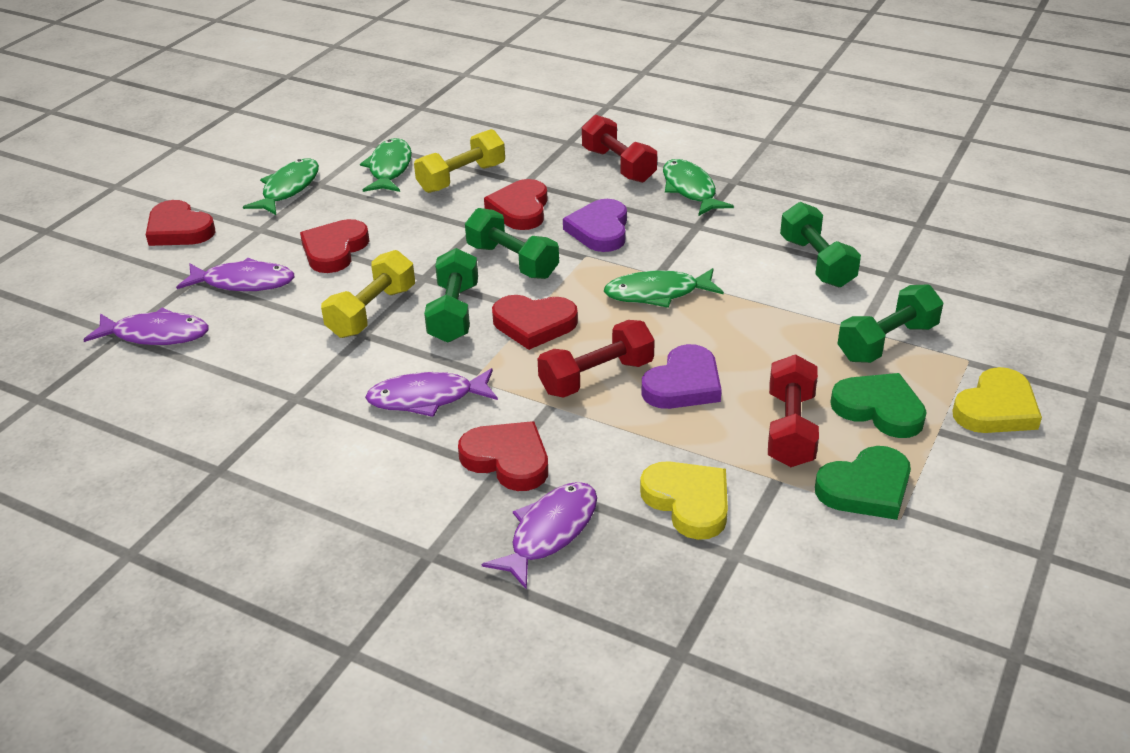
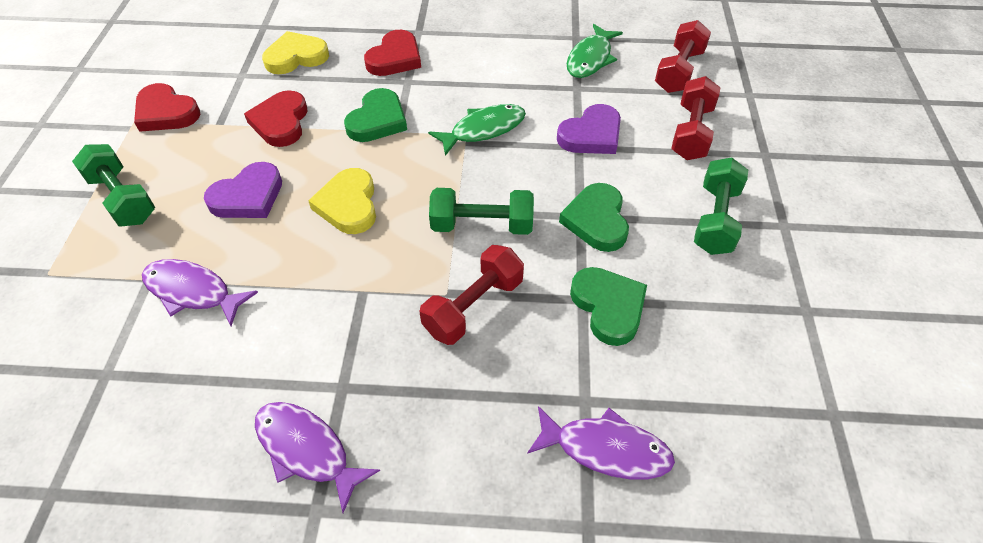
green dumbbell: [424,248,478,343] [465,208,559,279] [780,202,861,287] [837,284,943,363] = 4 -> [72,144,155,226] [429,188,534,235] [694,157,748,255] = 3
green fish: [243,158,319,215] [360,138,412,192] [604,268,724,308] [663,159,734,216] = 4 -> [428,104,526,156] [567,24,623,78] = 2
green heart: [815,446,911,520] [830,373,927,438] = 2 -> [344,88,407,142] [559,183,629,252] [570,267,647,346] = 3
purple fish: [83,308,209,345] [176,258,294,291] [365,368,498,417] [482,482,597,590] = 4 -> [142,259,258,326] [255,402,380,513] [527,406,675,479] = 3
red heart: [146,200,215,246] [300,219,370,273] [458,421,548,491] [484,179,548,230] [492,295,578,350] = 5 -> [134,83,200,132] [244,90,308,147] [364,30,421,76] = 3
yellow dumbbell: [321,250,415,338] [414,129,505,193] = 2 -> none = 0

